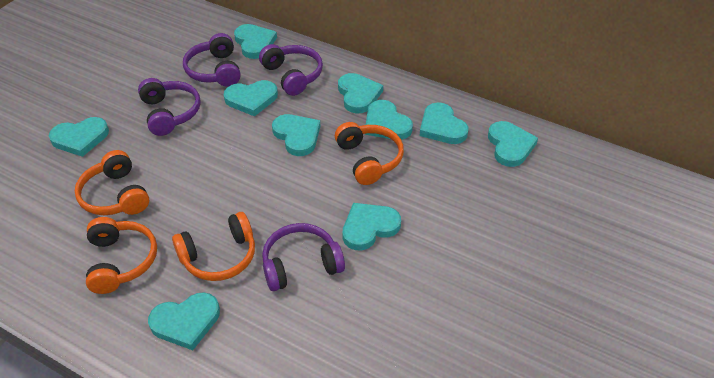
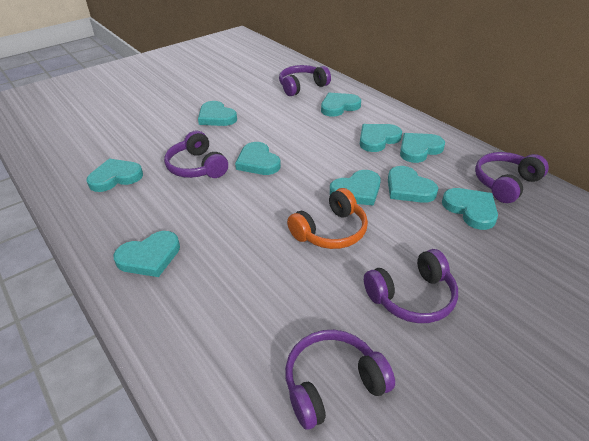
orange headphones: [75,150,149,215] [86,217,157,294] [172,212,255,281] [335,122,404,185] = 4 -> [287,188,368,249] = 1
purple headphones: [138,78,201,136] [183,33,241,87] [259,44,323,96] [262,223,345,291] = 4 -> [164,131,228,178] [279,65,331,96] [285,330,395,430] [364,249,458,323] [475,152,549,203] = 5

